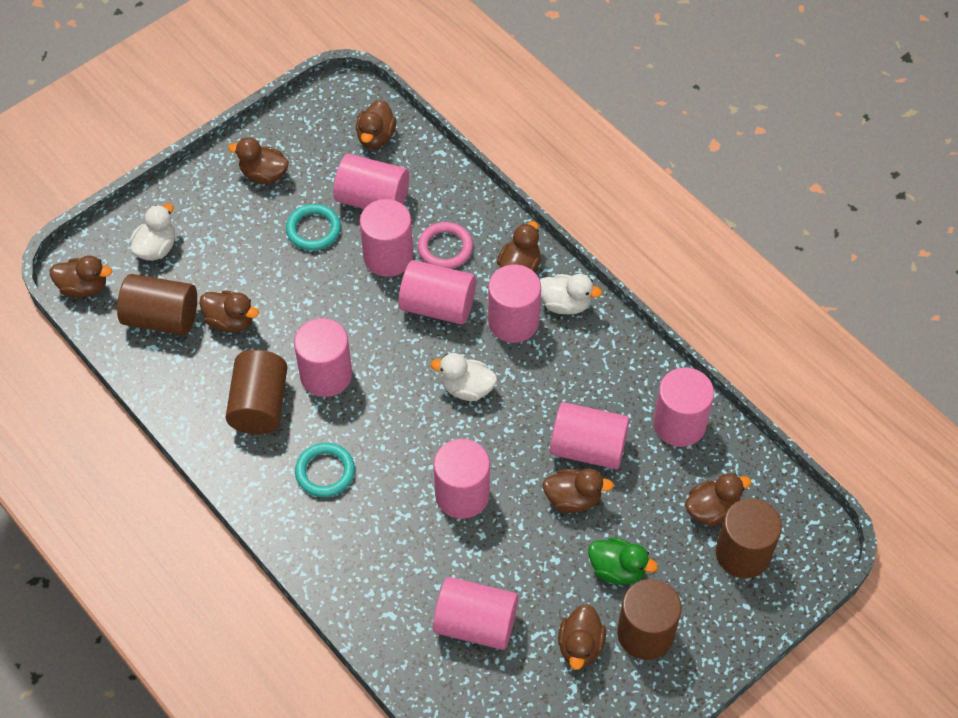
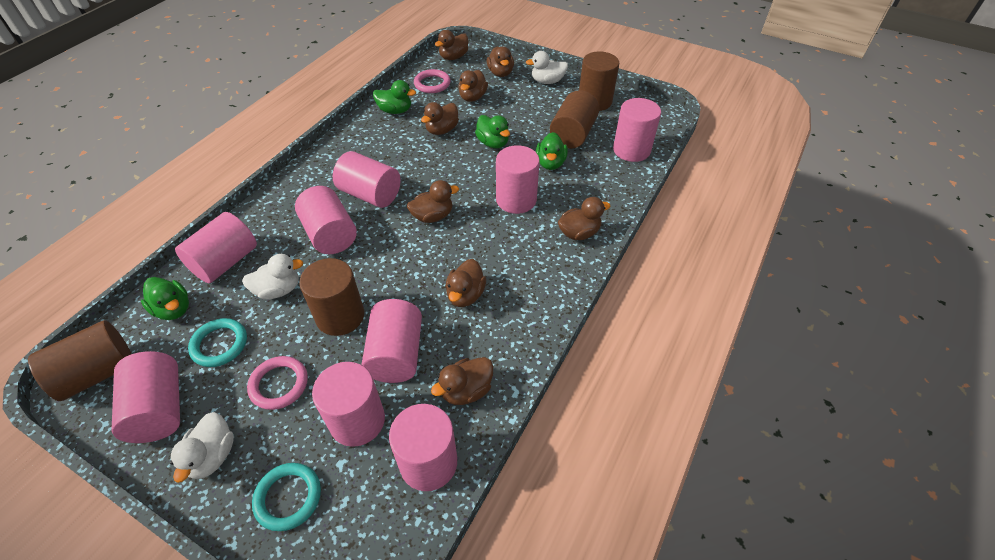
green duck: [588,537,658,585] = 1 -> [141,277,189,320] [373,80,416,114] [475,115,510,148] [536,132,568,170] = 4
pink ring: [418,222,473,269] = 1 -> [247,356,308,410] [414,69,451,93] = 2

